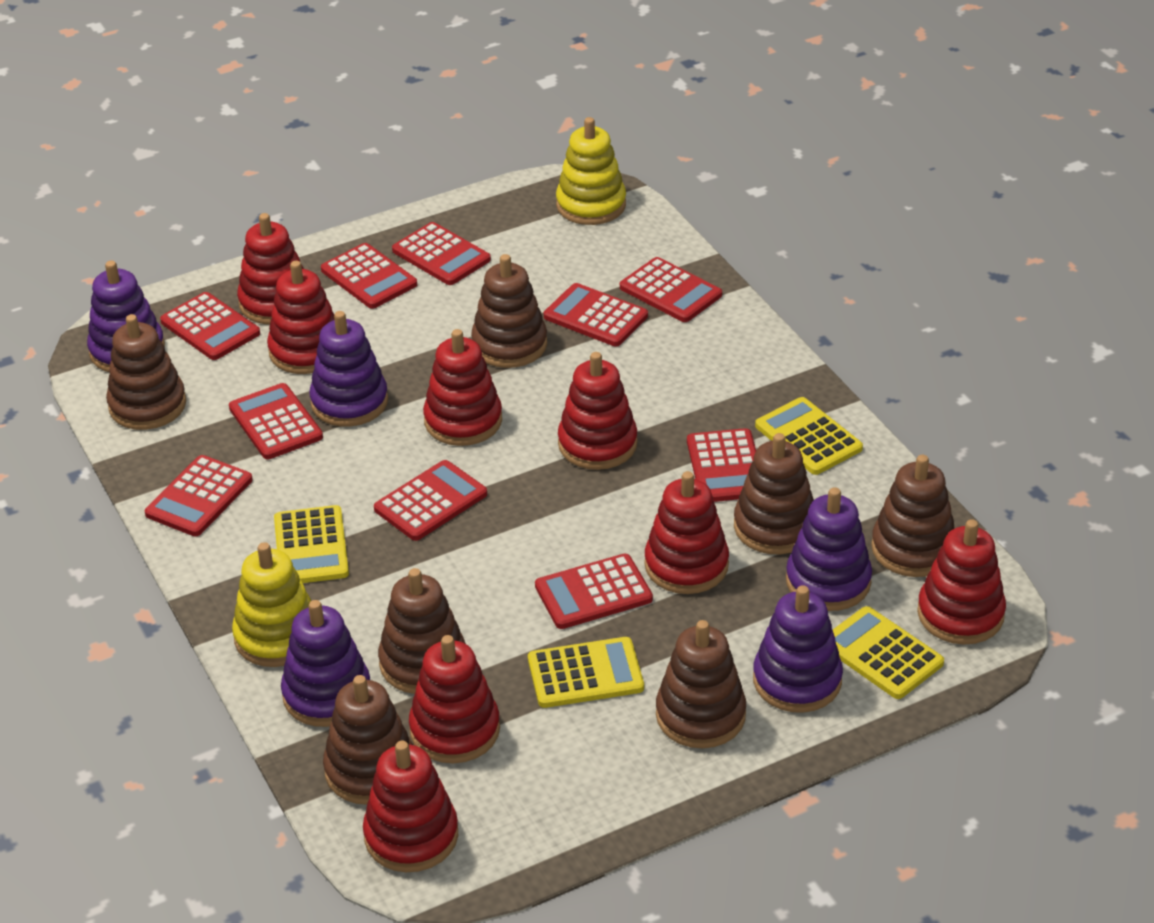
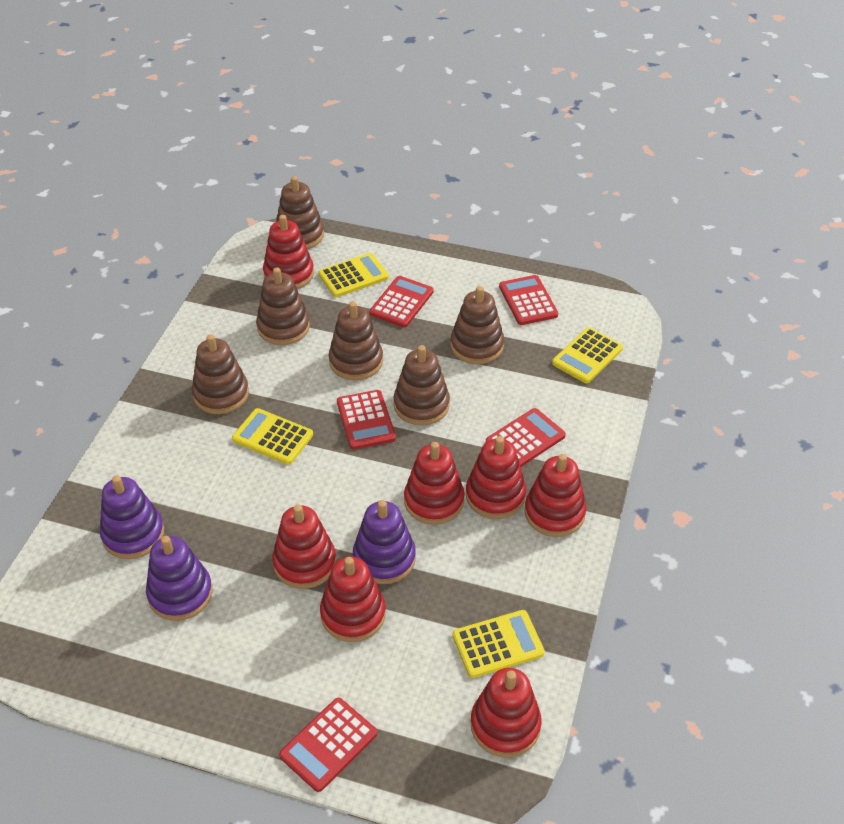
brown stacking toy: [106,314,186,430] [323,675,413,805] [378,568,466,694] [471,254,547,368] [656,620,746,748] [734,433,814,554] [871,455,955,577] = 7 -> [192,334,249,414] [256,267,310,345] [276,176,324,249] [329,301,383,380] [393,345,450,426] [451,286,504,364] = 6
purple stacking toy: [87,260,165,372] [281,600,370,727] [309,311,388,427] [753,585,843,713] [786,487,872,611] = 5 -> [100,475,164,559] [146,536,213,621] [353,500,416,584] = 3
red calculator: [145,455,253,536] [160,292,260,360] [229,383,323,459] [321,243,417,309] [374,460,487,541] [392,222,491,285] [535,553,653,629] [544,283,648,347] [620,257,722,322] [687,428,756,502] = 10 -> [279,698,377,792] [337,390,396,450] [369,276,434,328] [486,408,566,467] [499,275,558,325] = 5
red stacking toy: [237,213,304,324] [267,261,335,374] [363,741,458,872] [409,635,500,763] [423,329,502,446] [558,352,638,470] [644,471,729,594] [917,519,1006,645] = 8 -> [263,215,314,289] [272,504,336,589] [320,557,386,642] [404,442,465,525] [466,436,526,519] [471,668,542,757] [524,454,586,537] = 7
yellow stacking toy: [232,542,311,667] [556,117,626,225] = 2 -> none = 0

